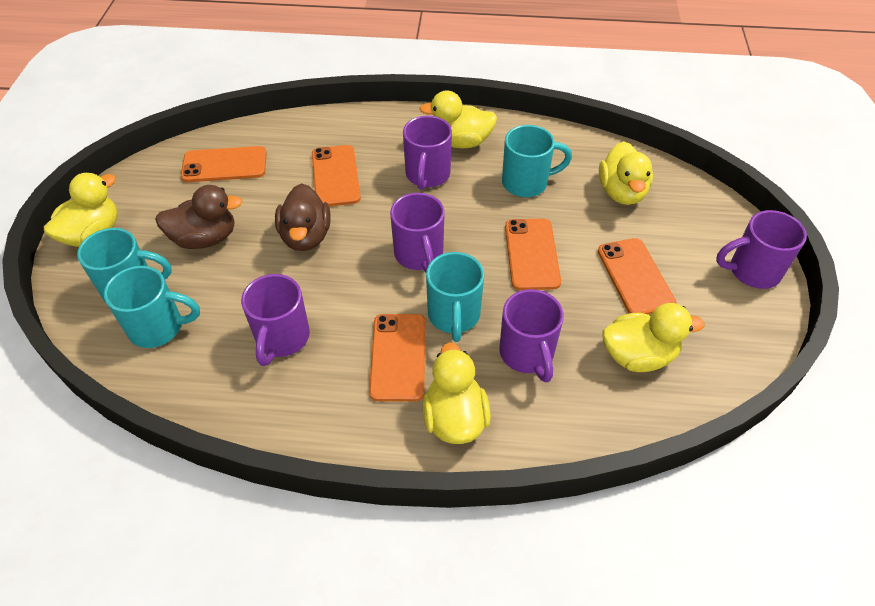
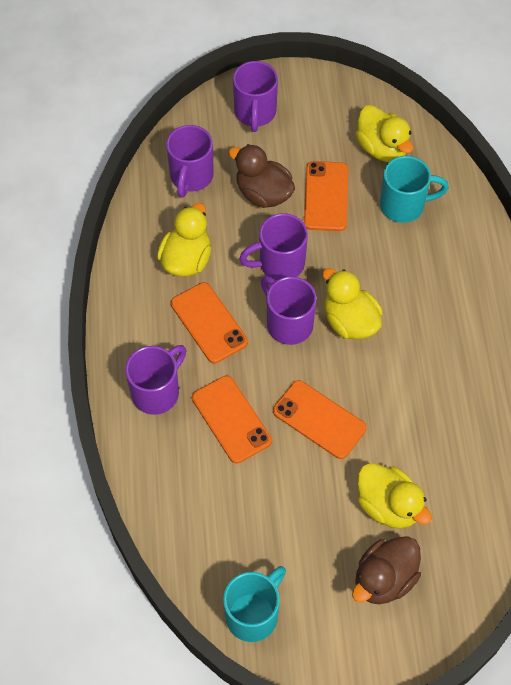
orange phone: [181,146,267,182] [312,145,361,207] [369,314,425,402] [505,219,561,290] [598,238,676,315] = 5 -> [171,282,248,363] [192,376,272,464] [273,380,367,459] [304,161,348,231] = 4
turquoise mug: [77,228,172,301] [104,266,200,348] [426,252,484,342] [502,125,572,197] = 4 -> [223,566,286,642] [380,156,449,223] = 2
yellow duck: [44,173,118,247] [419,90,497,148] [423,342,491,444] [599,141,653,205] [603,303,704,372] = 5 -> [157,203,211,277] [322,268,383,339] [355,105,413,162] [357,463,432,529] = 4

